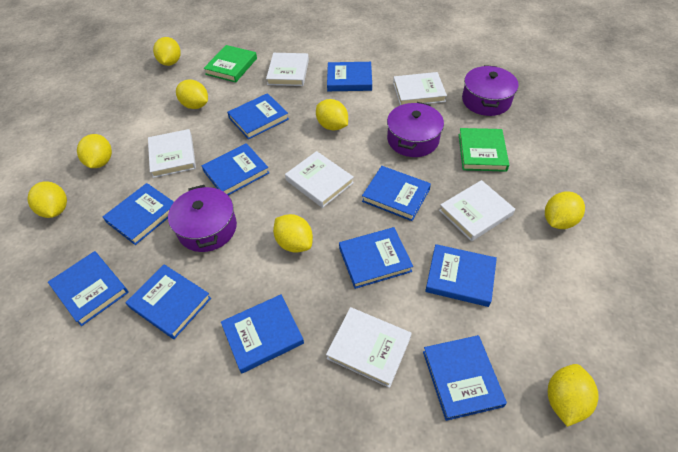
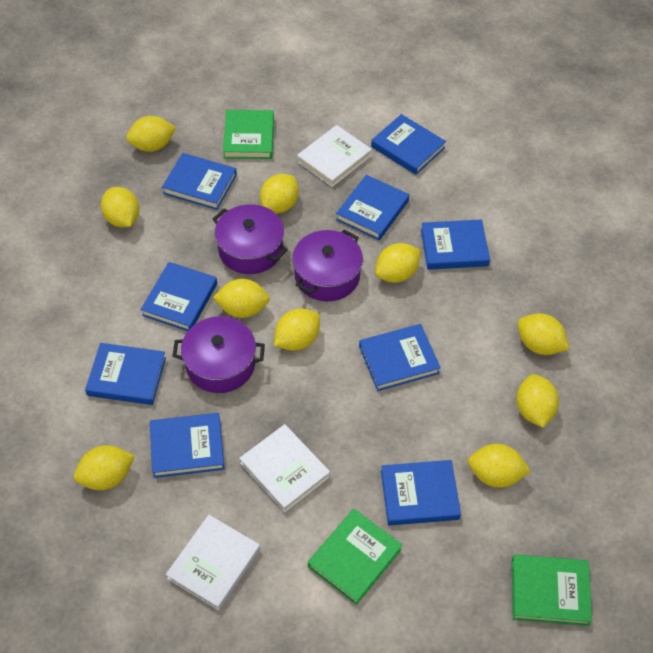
blue book: [48,251,129,326] [103,183,174,245] [125,264,211,339] [202,143,269,195] [221,295,304,373] [227,93,289,139] [327,62,372,91] [339,227,413,289] [362,166,431,221] [423,335,507,421] [425,244,497,307] = 11 -> [85,343,166,405] [141,262,217,331] [150,413,224,478] [162,153,237,210] [336,175,409,240] [359,324,441,391] [371,114,446,175] [381,460,461,526] [421,219,490,270] = 9
green book: [204,45,257,83] [459,128,509,172] = 2 -> [223,110,274,159] [308,509,402,605] [512,555,592,626] = 3
white book: [148,129,196,178] [266,53,309,86] [285,151,354,208] [326,307,412,388] [393,72,447,105] [439,180,515,242] = 6 -> [166,515,260,611] [239,424,330,513] [297,125,372,187] = 3
yellow lemon: [27,181,67,218] [77,134,112,168] [153,37,181,66] [176,79,208,109] [273,214,313,253] [316,99,348,130] [545,191,585,229] [548,364,599,427] = 8 -> [74,445,135,490] [101,187,139,228] [126,116,176,152] [213,279,270,318] [260,174,299,214] [274,308,320,351] [375,243,421,283] [468,444,531,488] [516,374,559,428] [517,313,569,355] = 10

